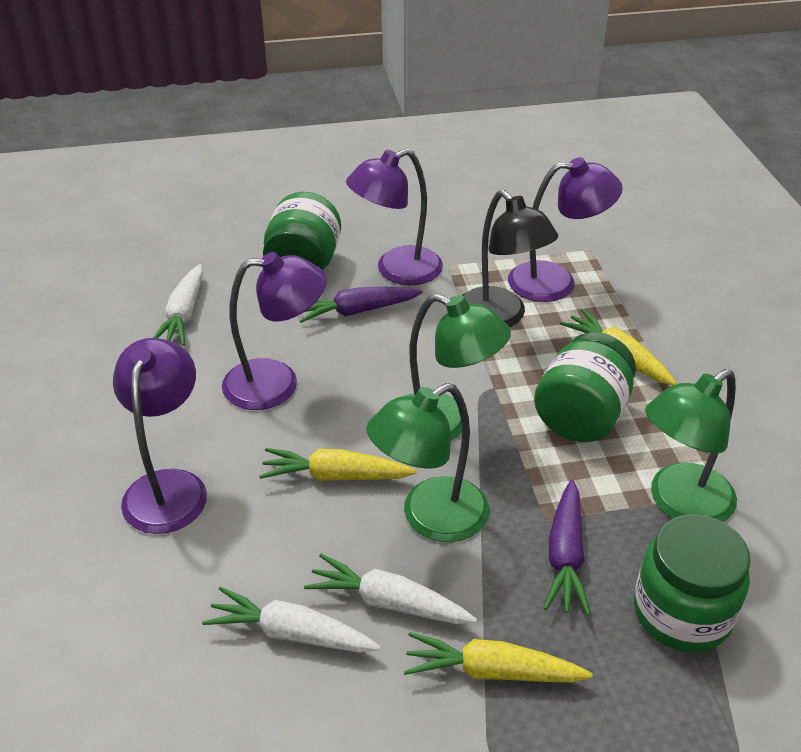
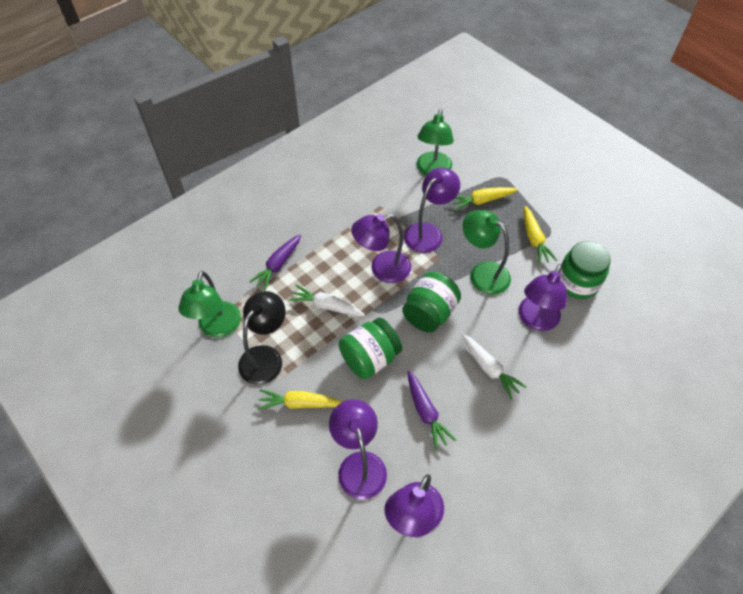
purple lamp: [113,338,207,534] [222,252,327,410] [346,148,443,285] [508,157,623,302] = 4 -> [329,399,387,500] [351,214,411,283] [384,474,444,537] [404,168,460,253] [519,264,567,331] = 5
white carrot: [153,264,203,346] [202,586,381,653] [304,554,477,624] = 3 -> [288,285,365,316] [462,334,527,400] = 2

